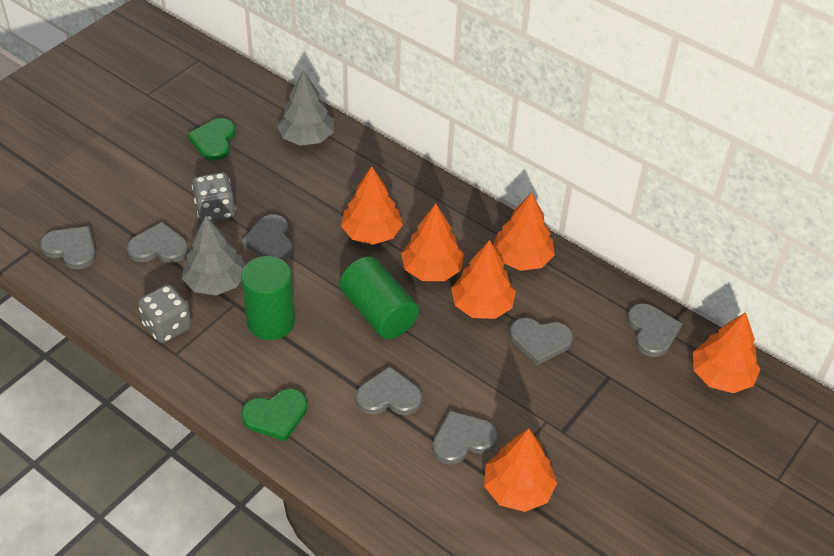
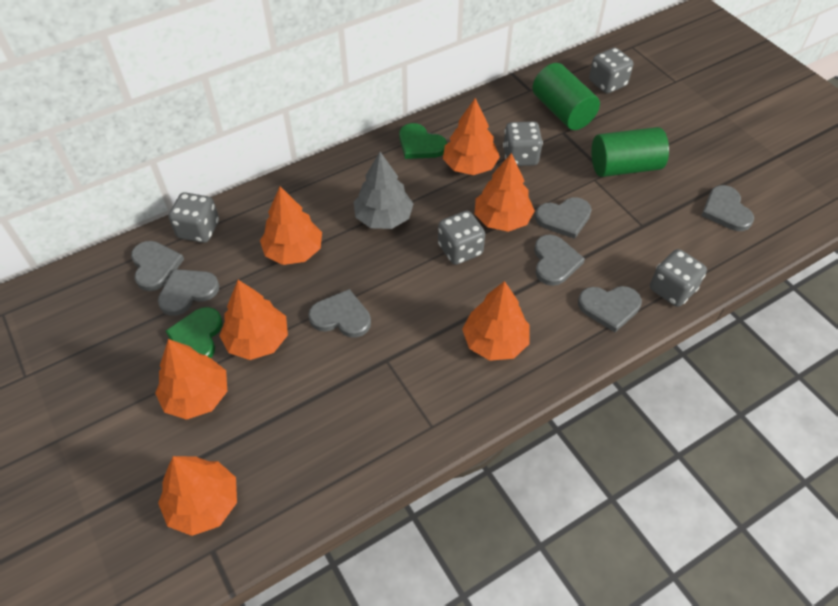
grey dice: [138,284,192,343] [192,172,236,222] = 2 -> [169,192,219,243] [438,211,485,265] [503,121,543,166] [589,48,633,94] [650,249,707,307] = 5
grey tree: [182,216,245,296] [277,71,334,146] = 2 -> [354,152,413,229] = 1
orange tree: [341,166,403,245] [401,204,464,281] [451,240,516,319] [484,429,557,512] [493,193,555,271] [693,312,761,393] = 6 -> [155,339,227,420] [158,456,237,536] [219,280,288,360] [260,186,322,265] [443,98,500,175] [462,281,530,361] [474,153,535,232] = 7

